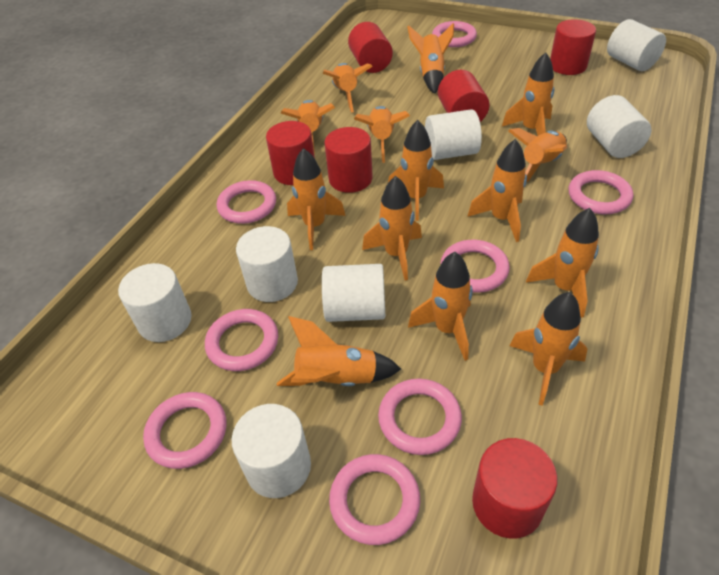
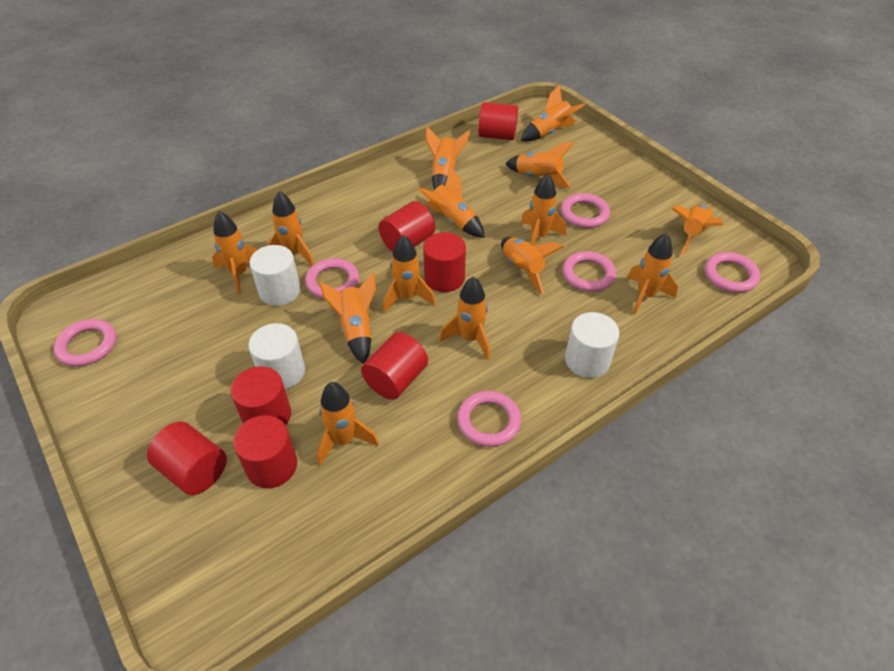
pink ring: [143,392,226,469] [205,309,278,371] [217,180,276,224] [329,454,420,545] [378,379,462,455] [432,21,477,47] [440,240,510,293] [568,170,633,214] = 8 -> [54,319,116,367] [305,258,359,299] [457,391,521,447] [561,193,610,228] [562,251,616,292] [705,252,760,293] = 6
red cylinder: [266,121,315,185] [324,127,373,193] [348,22,393,73] [438,70,490,122] [472,438,557,539] [550,19,596,75] = 6 -> [147,422,227,495] [231,366,291,425] [233,415,297,488] [361,332,428,400] [379,201,435,252] [423,232,466,292] [478,102,518,140] = 7
white cylinder: [118,263,192,342] [232,404,311,498] [236,226,298,302] [322,264,385,322] [425,109,482,160] [587,95,652,158] [607,19,666,71] = 7 -> [248,323,305,389] [249,245,301,306] [565,312,619,378] = 3

